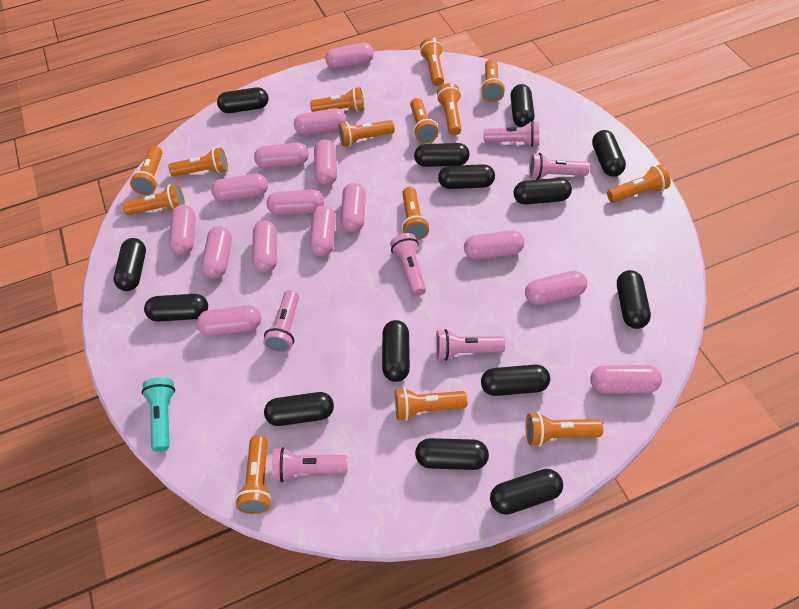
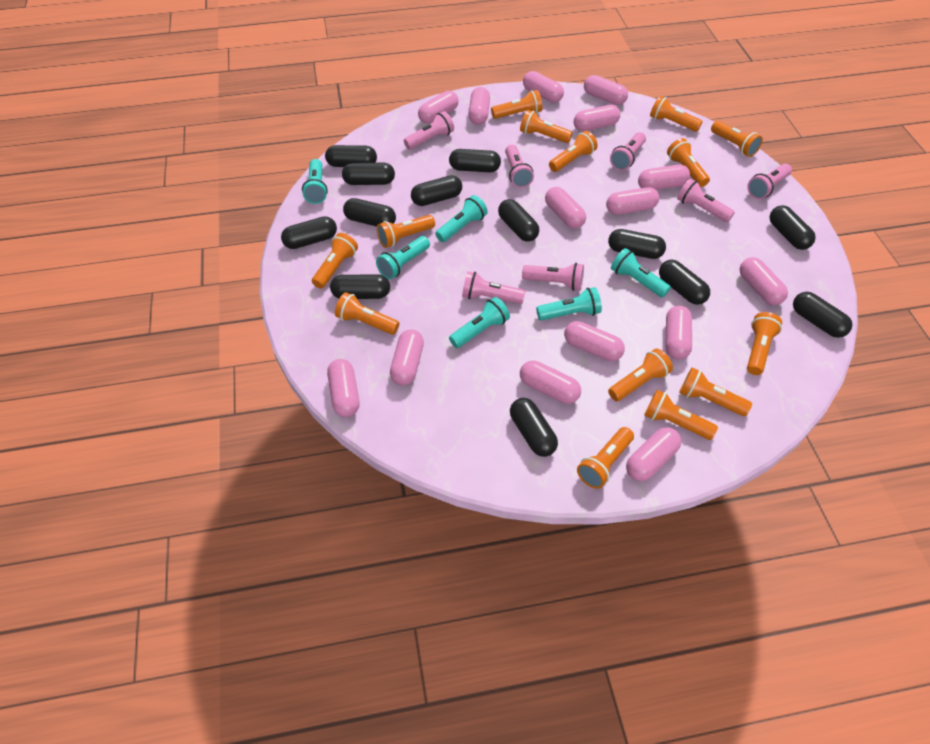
black capsule: [114,238,146,291] [144,294,208,322] [217,87,269,113] [264,392,334,426] [382,320,410,382] [414,143,470,167] [415,438,489,470] [438,164,495,189] [481,365,550,396] [490,469,563,515] [510,84,535,127] [514,178,572,205] [592,130,626,177] [617,270,651,329] = 14 -> [281,216,337,249] [325,145,377,167] [330,274,390,299] [342,162,395,185] [343,198,396,227] [411,175,462,206] [449,149,501,172] [498,199,539,242] [510,398,558,457] [608,229,666,259] [659,260,710,305] [769,205,816,250] [793,292,852,338] = 13
pink flashlight: [263,290,299,353] [272,447,347,482] [390,233,426,296] [436,329,506,361] [484,121,539,147] [529,153,590,180] = 6 -> [404,111,454,149] [462,271,525,304] [505,145,534,188] [522,263,584,291] [610,132,646,171] [677,179,735,222] [747,164,792,199] = 7
turquoise flashlight: [142,377,175,452] = 1 -> [302,159,328,204] [376,236,430,279] [435,195,488,242] [449,297,510,348] [536,287,602,321] [611,248,671,298] = 6

